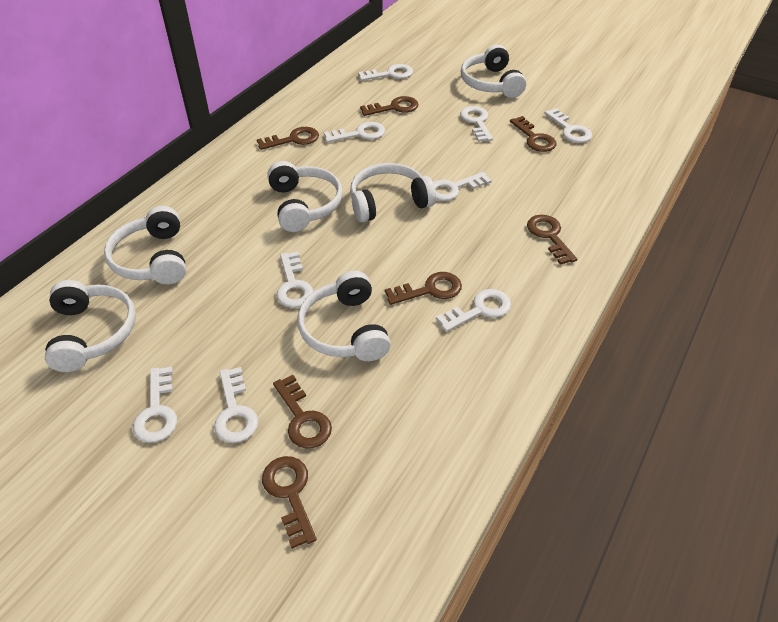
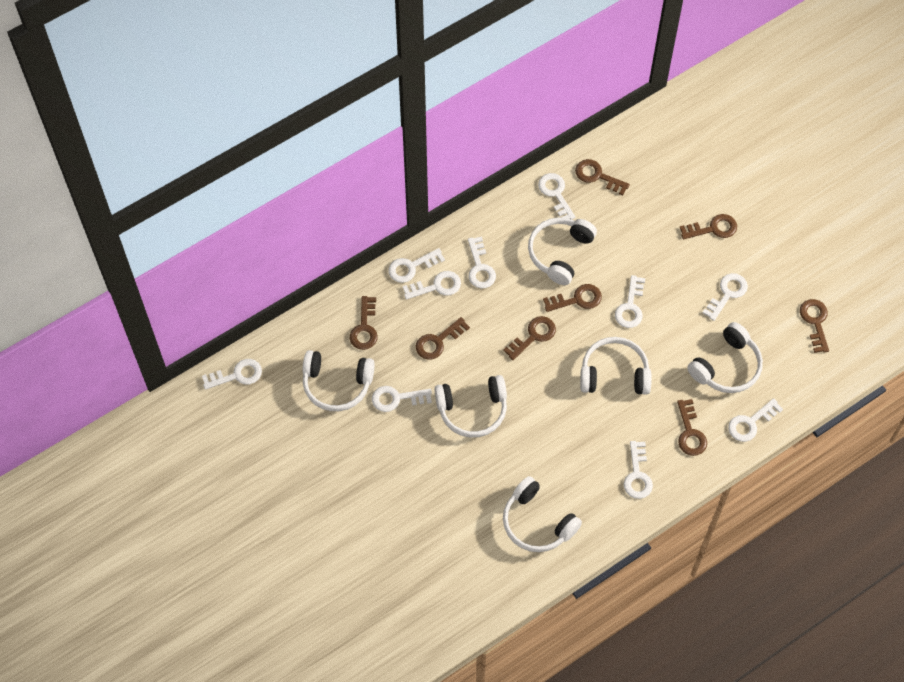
brown key: [257,127,319,150] [262,456,317,549] [273,375,332,449] [360,96,418,116] [385,272,462,305] [510,116,556,152] [527,215,577,265] = 7 -> [350,296,378,350] [416,317,470,360] [503,316,556,360] [543,284,602,312] [575,159,630,195] [677,399,707,456] [680,214,737,239] [800,299,829,353] = 8
white key: [133,367,177,443] [214,367,258,443] [276,252,314,308] [324,122,385,143] [358,64,413,81] [433,172,492,201] [436,289,511,332] [460,106,493,142] [545,108,592,143] = 9 -> [202,359,262,390] [372,386,432,412] [388,248,445,283] [403,271,461,300] [468,236,496,289] [538,173,575,220] [615,275,645,328] [623,441,653,499] [702,273,748,321] [728,398,783,442] = 10

